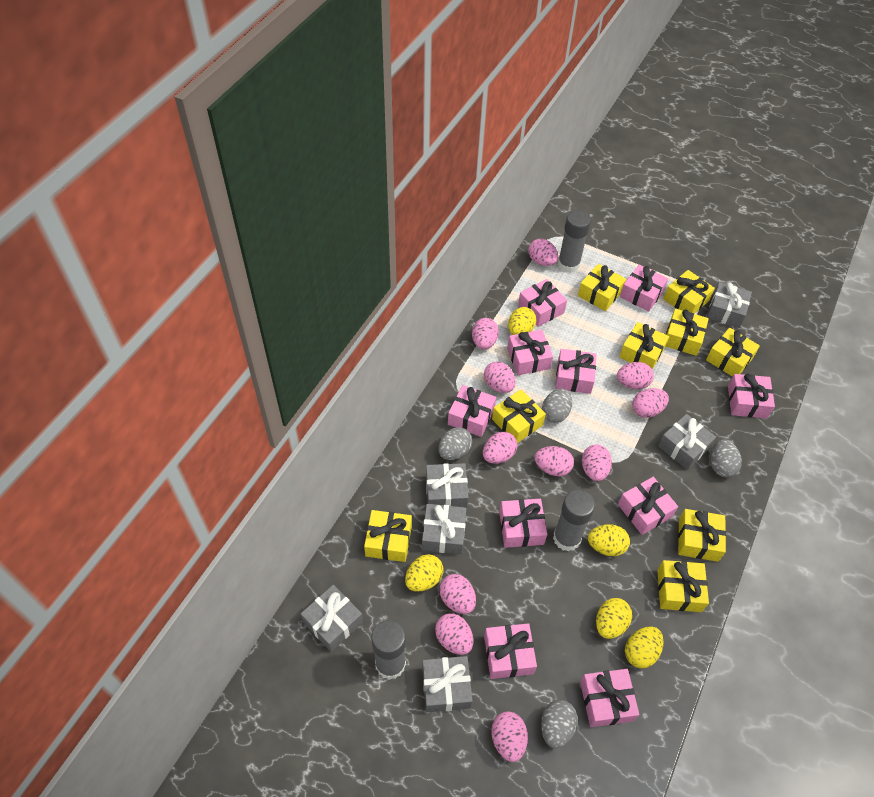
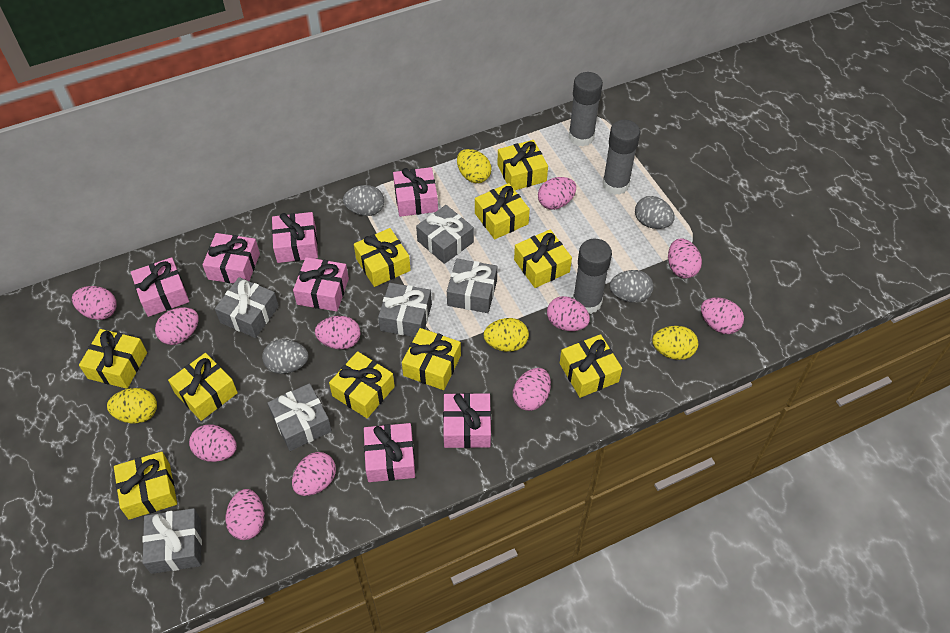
pink gift: [448,385,496,437] [484,623,537,679] [499,499,547,548] [507,330,553,375] [518,279,567,327] [555,349,596,394] [580,669,639,727] [618,477,678,535] [620,264,668,312] [728,374,775,418] = 10 -> [131,257,189,317] [202,233,260,283] [272,212,318,263] [293,257,349,311] [364,423,415,482] [393,167,438,217] [443,393,491,448] = 7
yellow egg: [405,554,443,592] [508,307,536,335] [588,524,630,556] [596,598,632,639] [625,626,663,668] = 5 -> [107,388,157,423] [457,149,492,183] [484,318,529,352] [652,326,698,360] = 4
yellow gift: [364,510,412,562] [492,389,546,443] [578,264,626,311] [619,322,669,369] [657,560,709,612] [663,270,715,314] [665,309,709,356] [678,509,726,562] [706,328,760,377] = 9 -> [79,329,147,389] [114,452,177,519] [168,353,238,421] [329,351,395,418] [354,228,411,287] [402,328,461,390] [475,183,530,239] [497,140,548,190] [514,229,572,288] [560,334,622,398] = 10

